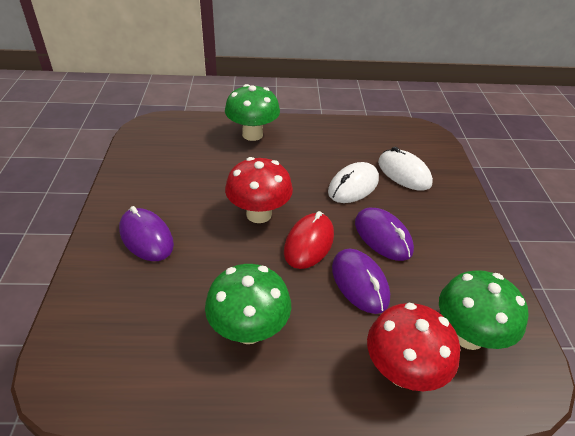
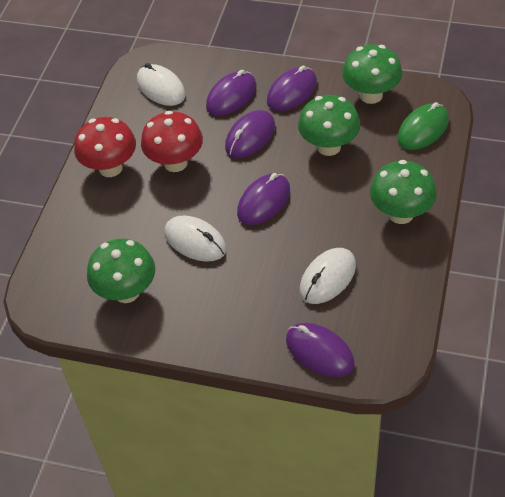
green mouse: none = 0 -> [398,102,449,150] = 1
green mushroom: [205,264,291,344] [225,84,280,141] [439,270,529,350] = 3 -> [87,239,155,303] [298,95,360,156] [342,44,402,104] [370,160,437,224] = 4
purple mouse: [119,206,174,261] [332,249,390,314] [355,208,414,261] = 3 -> [206,70,257,116] [225,110,275,158] [237,173,290,225] [267,66,317,111] [286,323,354,377] = 5
red mouse: [284,211,334,269] = 1 -> none = 0
white mouse: [328,162,379,203] [378,147,433,191] = 2 -> [137,63,186,106] [164,215,226,262] [300,248,356,304] = 3

